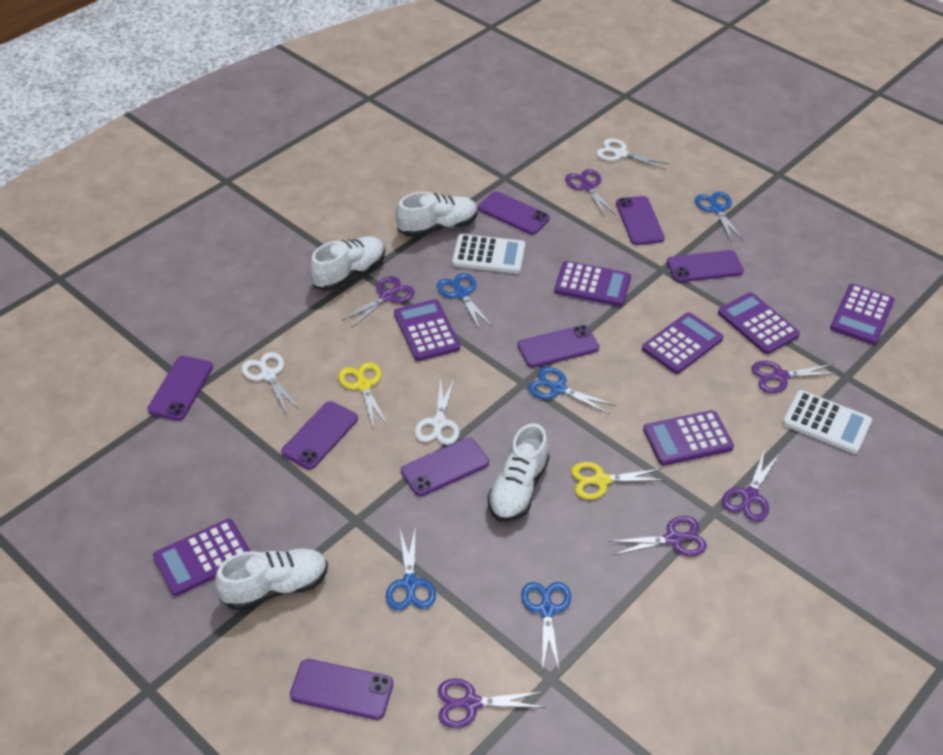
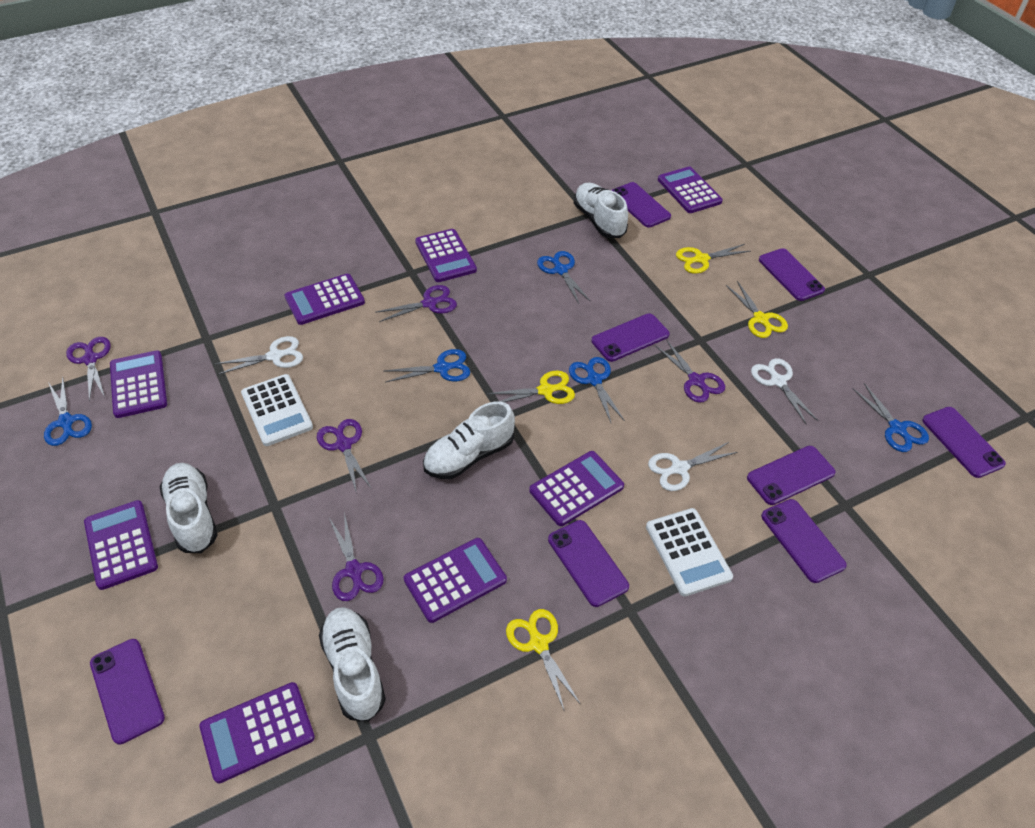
purple calculator: [153,519,250,596] [394,299,460,361] [554,261,631,306] [642,312,723,374] [643,410,734,466] [718,292,800,354] [830,284,895,345] = 7 -> [84,500,158,590] [110,350,167,418] [199,682,315,783] [285,274,365,325] [404,538,507,623] [415,229,477,282] [529,451,624,526] [658,166,723,213] = 8
purple scissors: [342,276,414,328] [438,678,545,728] [565,169,616,217] [608,516,707,556] [722,450,778,522] [751,361,839,393] = 6 -> [66,337,111,402] [317,419,372,494] [329,512,384,601] [375,285,457,322] [656,340,725,403] = 5
yellow scissors: [338,362,388,429] [571,462,665,499] = 2 -> [486,370,575,404] [506,609,581,712] [676,244,751,274] [726,281,788,338] = 4

